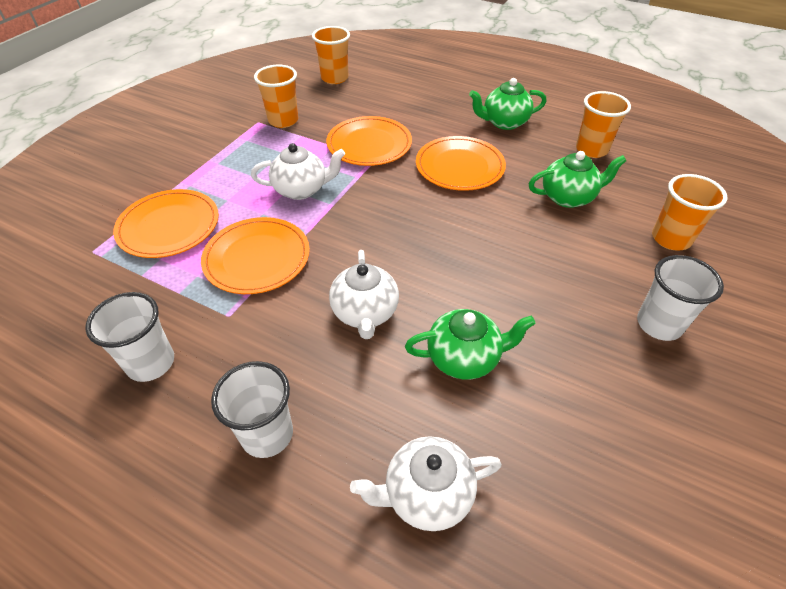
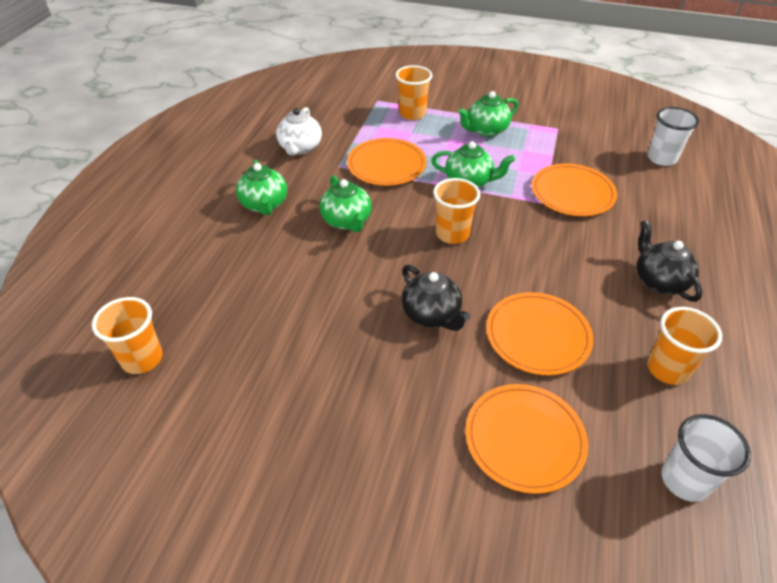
black teapot: none = 0 -> [402,265,470,331] [637,220,703,302] = 2
green teapot: [405,309,536,379] [469,78,546,130] [529,151,626,208] = 3 -> [236,160,287,215] [320,175,372,232] [431,141,515,188] [458,91,518,137] = 4
white cup: [85,292,174,382] [211,361,293,458] [637,255,724,341] = 3 -> [647,107,699,166] [661,414,751,502] = 2
white teapot: [251,143,345,200] [329,250,399,339] [350,436,502,531] = 3 -> [276,107,322,155] = 1

